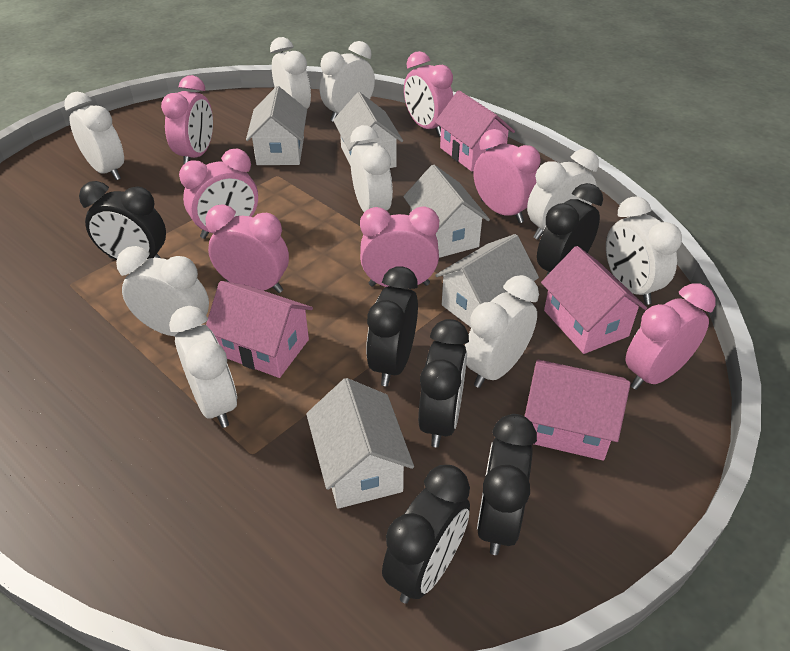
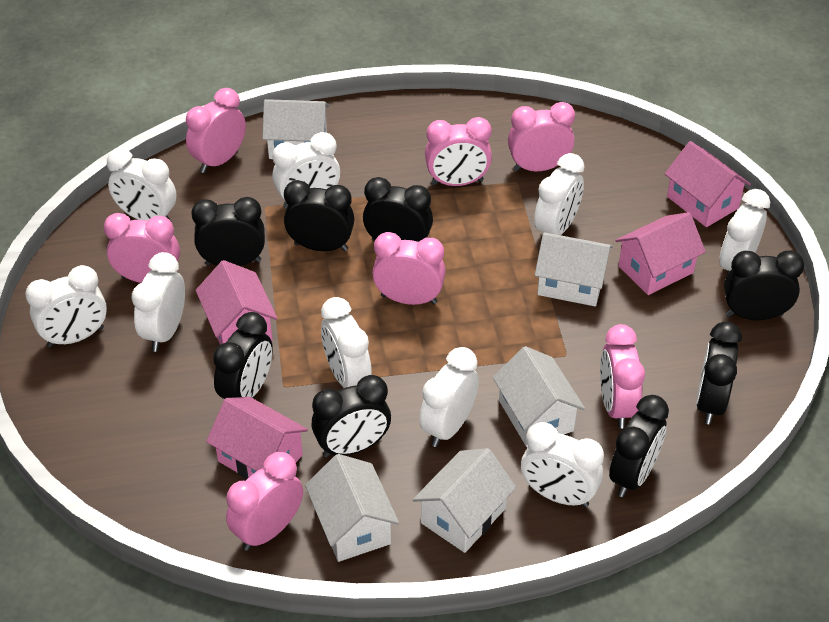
black clock: [79,181,166,260] [366,266,418,386] [382,465,470,604] [418,319,469,447] [477,414,537,555] [537,183,603,276] = 6 -> [191,197,265,266] [213,312,273,399] [284,180,355,251] [311,375,391,457] [363,177,433,242] [609,395,669,497] [696,321,742,424] [724,250,804,320] = 8

